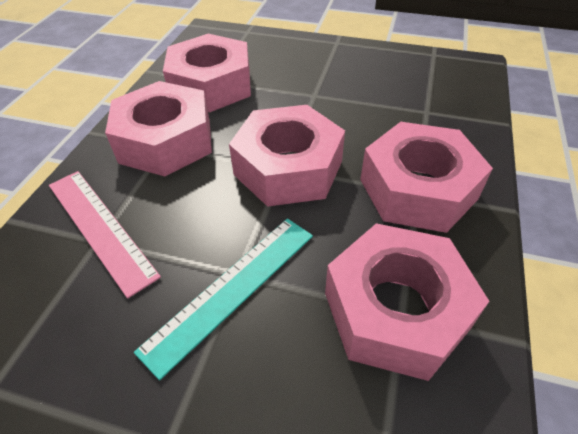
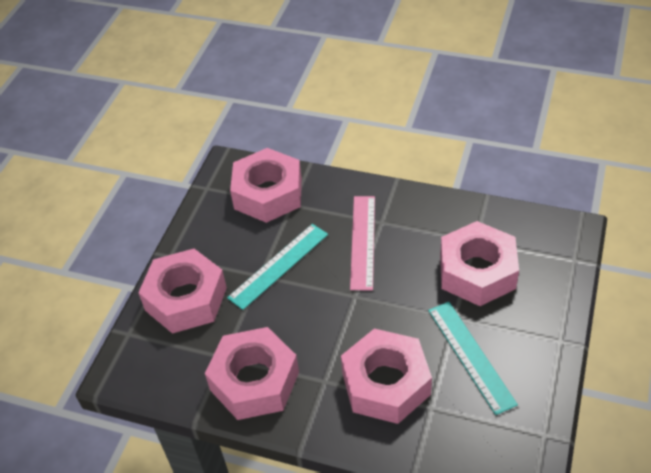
turquoise ruler: [134,219,313,380] = 1 -> [227,224,328,310] [428,302,518,415] = 2

